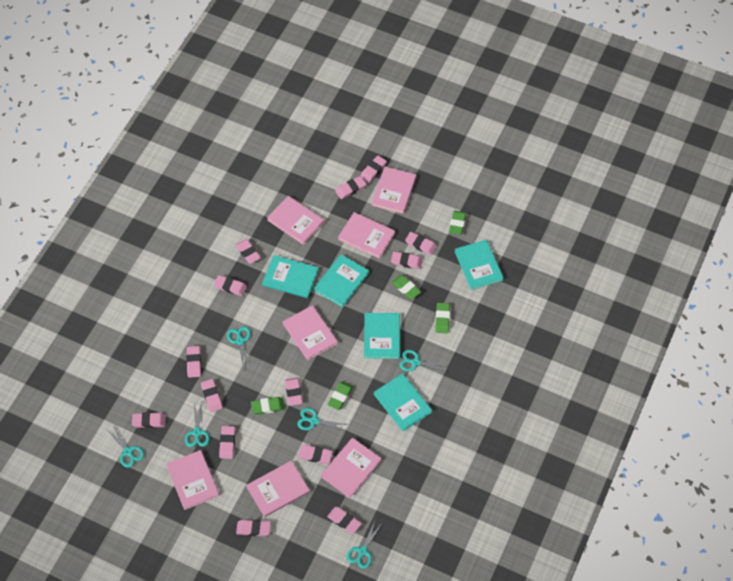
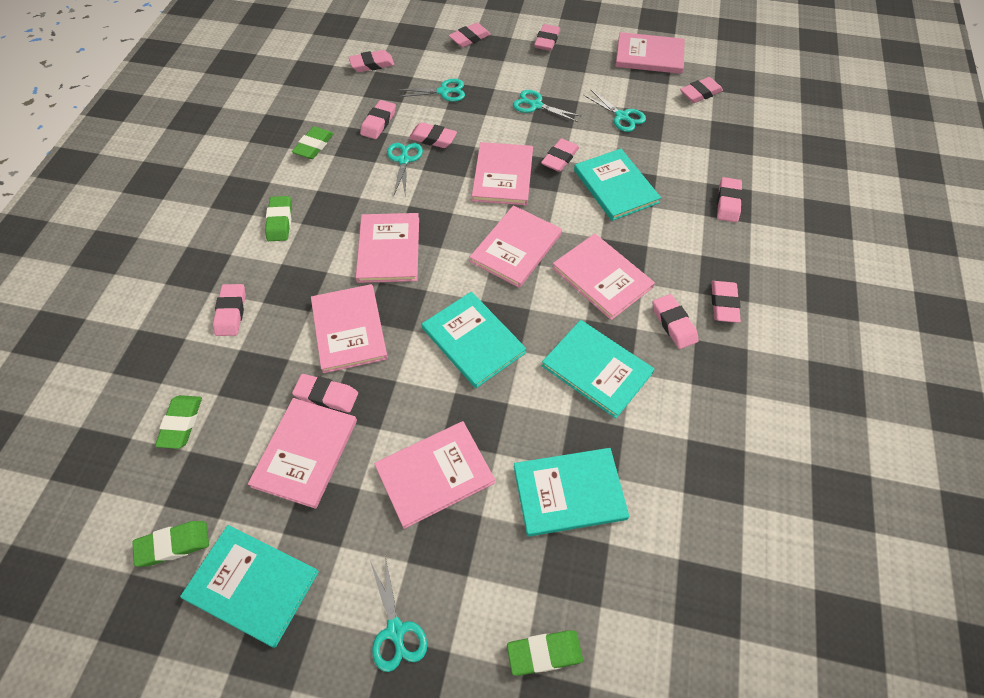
pink book: [166,450,220,510] [246,461,310,517] [267,196,324,245] [282,305,338,361] [321,438,382,498] [338,212,395,259] [371,167,416,214] = 7 -> [248,398,357,509] [311,284,388,373] [356,213,419,283] [374,421,495,529] [470,205,562,288] [472,142,533,205] [552,234,655,320] [615,32,685,74] = 8
pink eraser: [132,412,166,428] [186,346,201,378] [201,379,223,412] [214,275,247,296] [219,426,236,459] [236,239,261,264] [236,520,271,536] [285,377,303,406] [298,445,333,464] [327,507,362,534] [335,176,366,199] [360,156,387,183] [391,251,423,269] [405,232,437,255] = 14 -> [213,284,246,336] [292,374,358,413] [349,50,394,72] [360,100,396,139] [409,122,457,148] [449,23,491,47] [534,24,560,51] [541,138,579,172] [653,294,699,349] [680,77,723,103] [711,281,741,323] [717,177,743,222] = 12
turquoise scissors: [106,426,144,468] [185,403,210,447] [227,326,251,367] [297,408,349,431] [347,519,383,569] [400,350,447,372] = 6 -> [370,556,427,672] [387,143,423,195] [397,79,465,102] [513,90,582,122] [584,90,646,132] = 5

